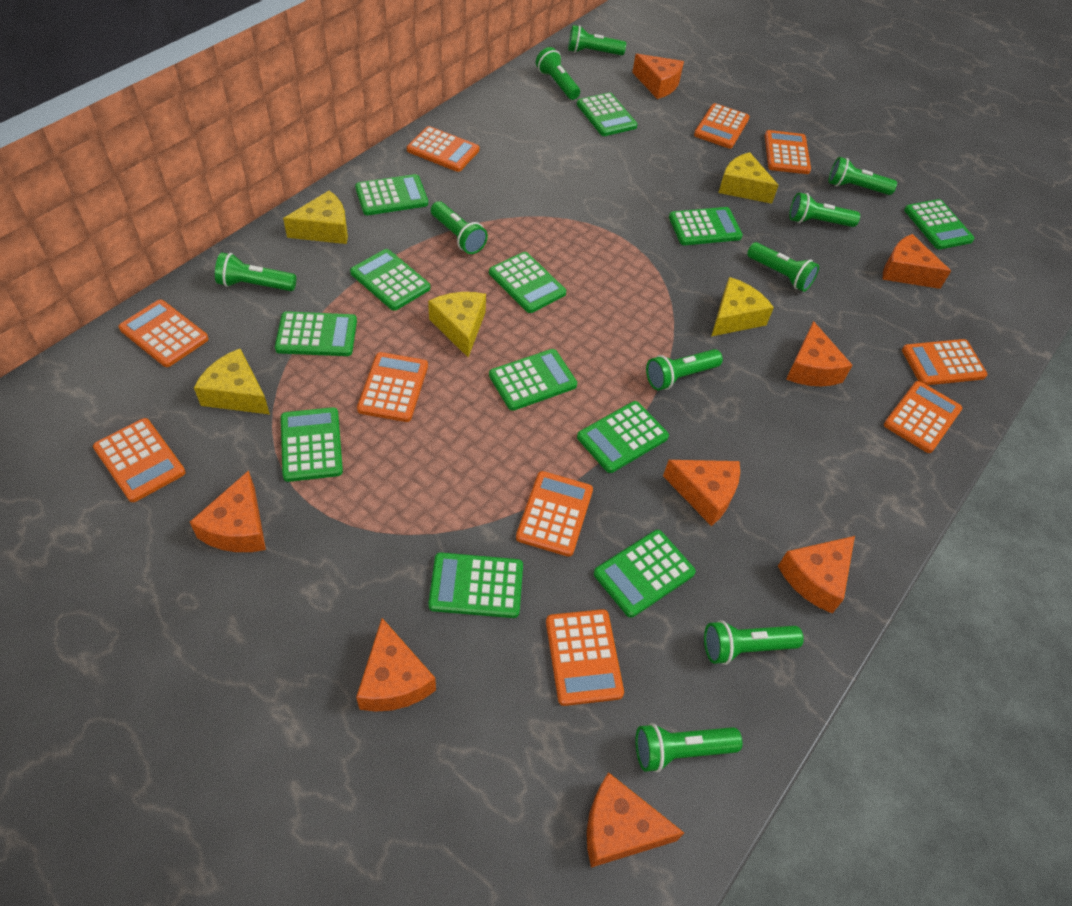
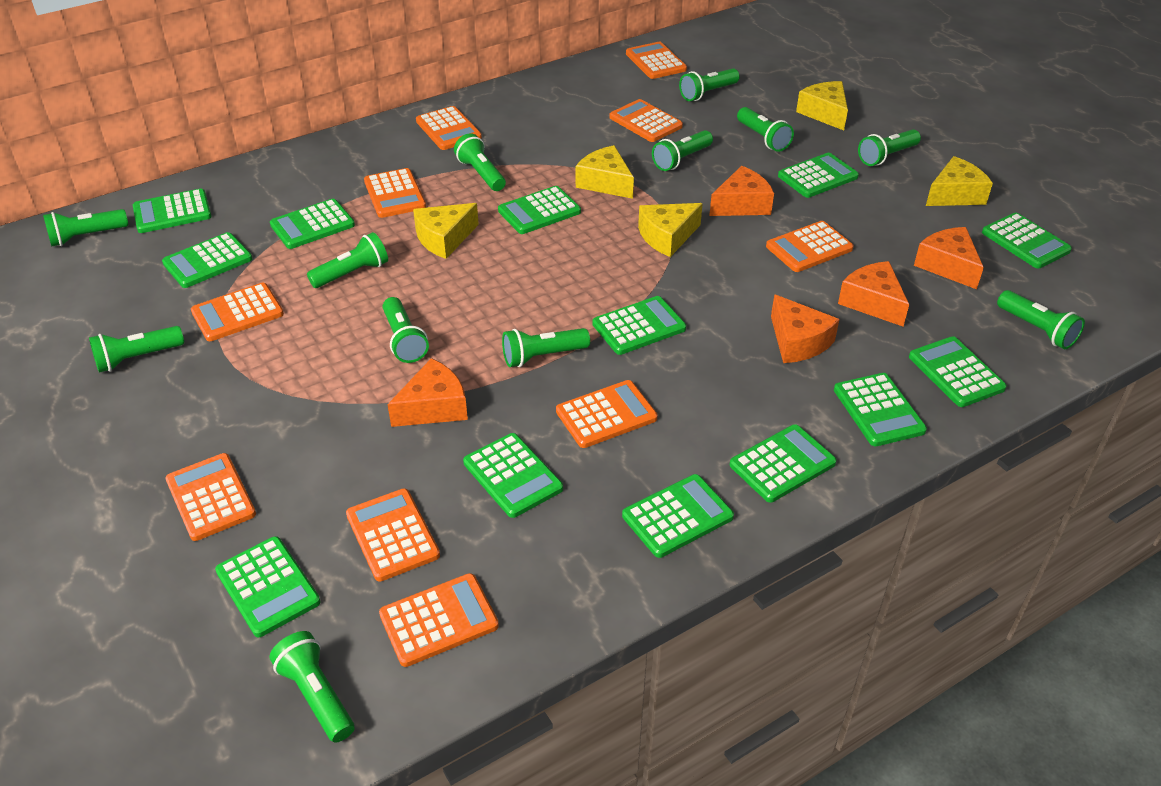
green calculator: [275,311,357,356] [281,407,343,482] [350,249,430,311] [355,174,428,215] [428,553,523,618] [489,252,566,313] [489,349,577,411] [577,92,637,136] [577,401,669,473] [594,530,696,618] [669,207,743,245] [904,199,975,250] = 12 -> [133,188,212,233] [162,232,252,288] [215,536,320,637] [270,199,355,249] [463,433,563,518] [498,186,581,234] [593,296,686,355] [622,474,734,558] [730,424,837,503] [778,153,859,198] [834,373,927,446] [909,336,1007,407] [982,213,1072,268] = 13
green flashlight: [215,252,296,291] [431,201,488,254] [536,47,580,100] [568,25,626,55] [635,723,742,772] [646,349,723,391] [704,620,804,665] [747,242,819,292] [789,193,860,227] [828,157,897,195] = 10 -> [43,209,128,246] [89,326,184,373] [269,631,354,743] [307,232,388,288] [383,297,429,363] [454,133,506,191] [502,328,590,367] [652,130,713,171] [679,68,740,101] [737,107,794,152] [858,129,921,166] [997,290,1085,349] = 12
orange cheese: [190,470,266,552] [356,618,436,712] [587,772,684,868] [632,54,684,99] [663,460,740,526] [778,536,855,613] [786,321,853,386] [883,234,951,289] = 8 -> [387,358,468,427] [709,166,774,216] [771,294,840,363] [838,261,909,327] [914,227,984,289] = 5

